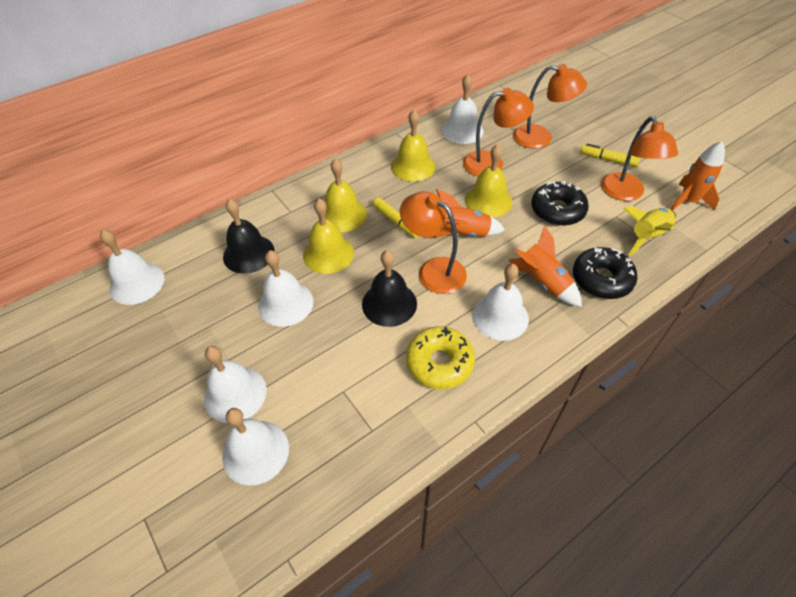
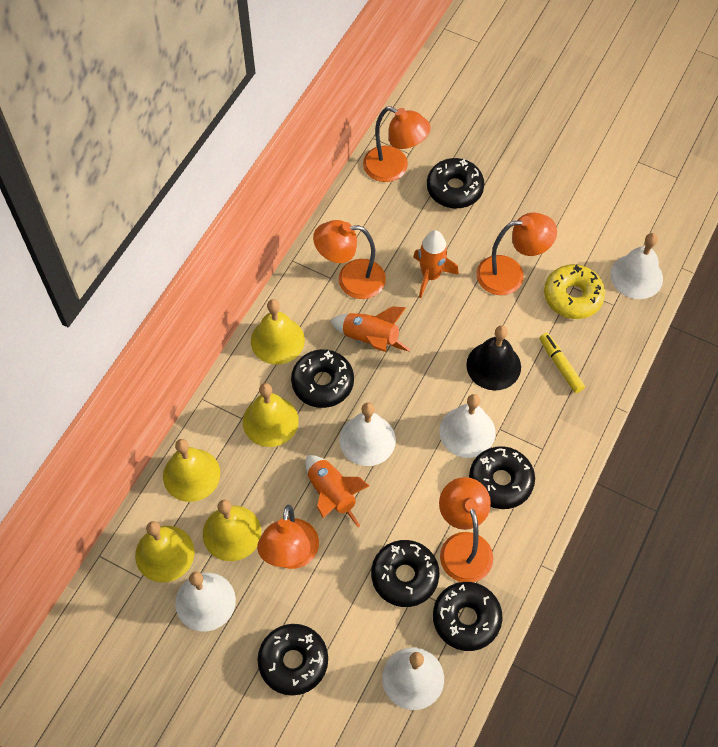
black bell: [223,199,275,274] [362,250,417,327] = 2 -> [466,325,521,390] = 1
black donut: [531,181,589,226] [573,247,638,299] = 2 -> [257,624,328,696] [291,349,354,408] [371,540,440,607] [427,158,484,208] [433,582,503,651] [469,446,535,509] = 6
orange lamp: [400,191,467,294] [463,88,534,176] [513,64,587,149] [601,116,678,201] = 4 -> [257,505,319,569] [313,220,386,299] [363,106,431,182] [439,477,493,582] [476,212,557,295] = 5
white bell: [100,229,164,305] [204,346,267,423] [222,408,289,486] [258,251,314,327] [442,74,484,144] [472,264,529,341] = 6 -> [175,572,236,631] [339,403,396,466] [382,648,444,710] [439,394,496,458] [610,233,663,299] = 5
yellow bell: [303,199,354,274] [319,158,367,232] [391,110,436,182] [465,144,512,218] = 4 -> [135,521,195,582] [163,439,220,502] [203,500,261,561] [243,383,299,447] [251,299,305,365] = 5
yellow marker: [373,198,419,238] [580,144,640,167] = 2 -> [539,333,585,393] = 1
yellow rocket: [623,206,676,256] = 1 -> none = 0

